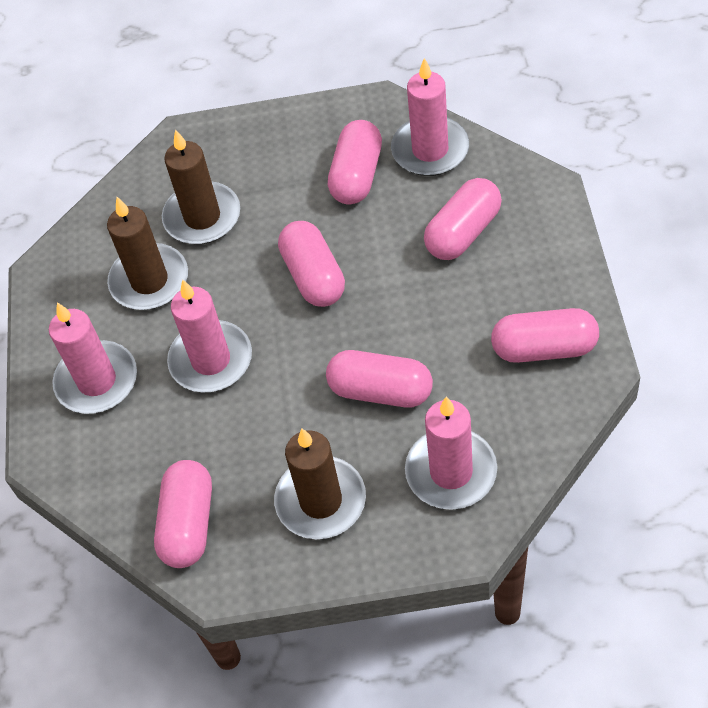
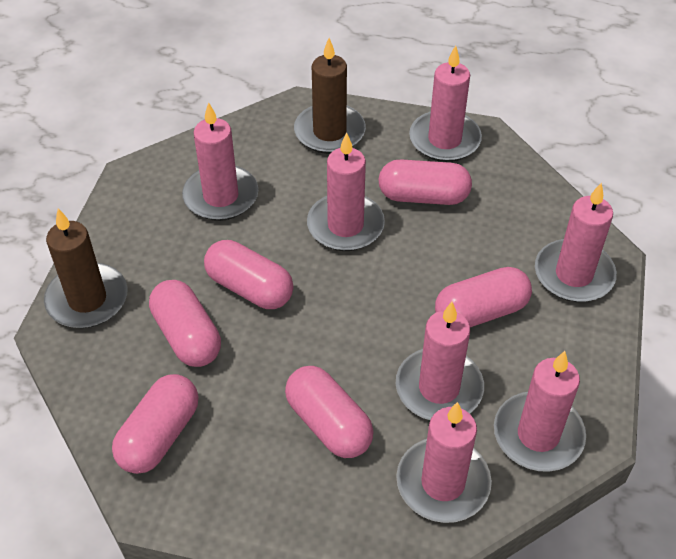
brown candle: [107,197,188,310] [162,129,240,244] [274,429,366,539] = 3 -> [44,209,127,328] [294,38,366,154] = 2
pink candle: [49,302,137,414] [167,280,252,392] [391,58,469,176] [405,397,497,510] = 4 -> [182,102,258,221] [307,132,385,251] [396,302,484,420] [396,402,492,523] [409,45,482,162] [494,351,586,472] [535,183,617,302] = 7

